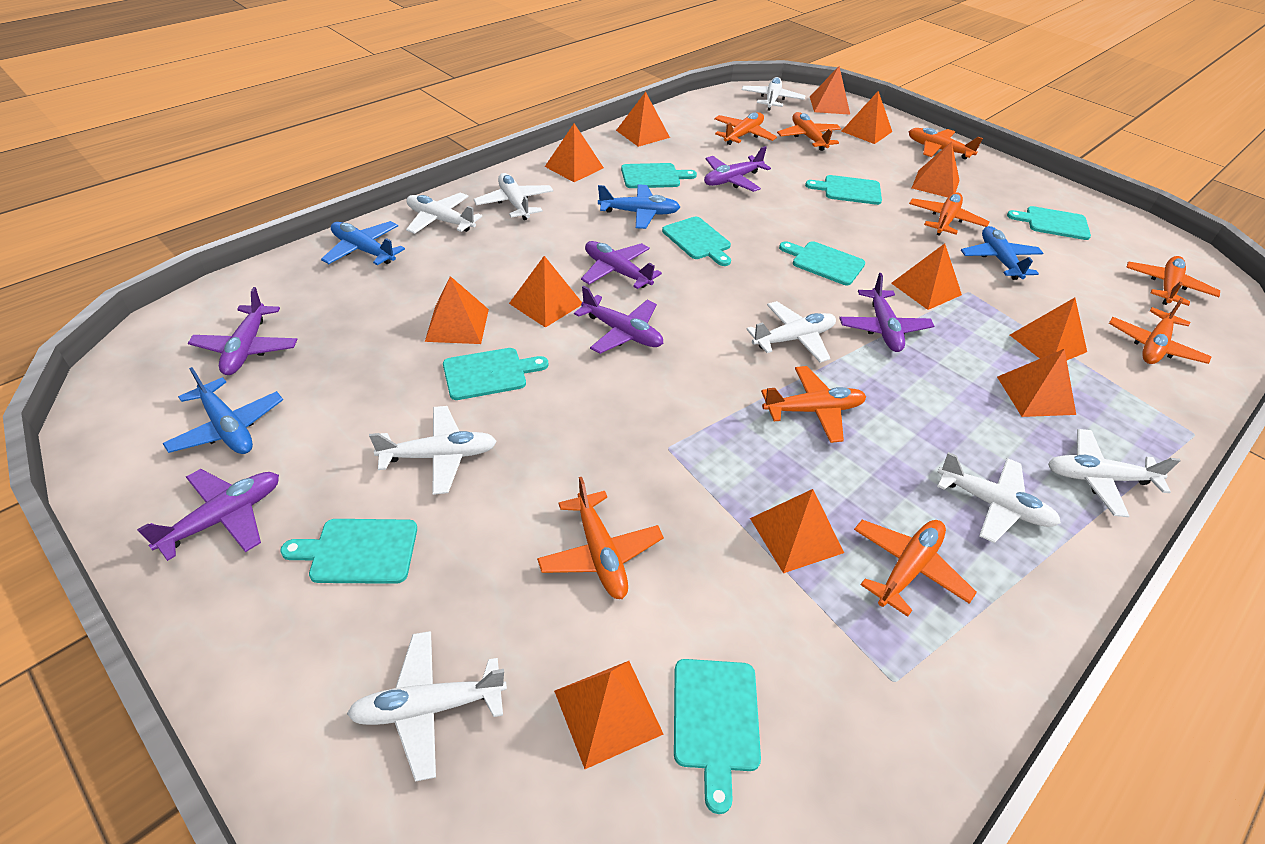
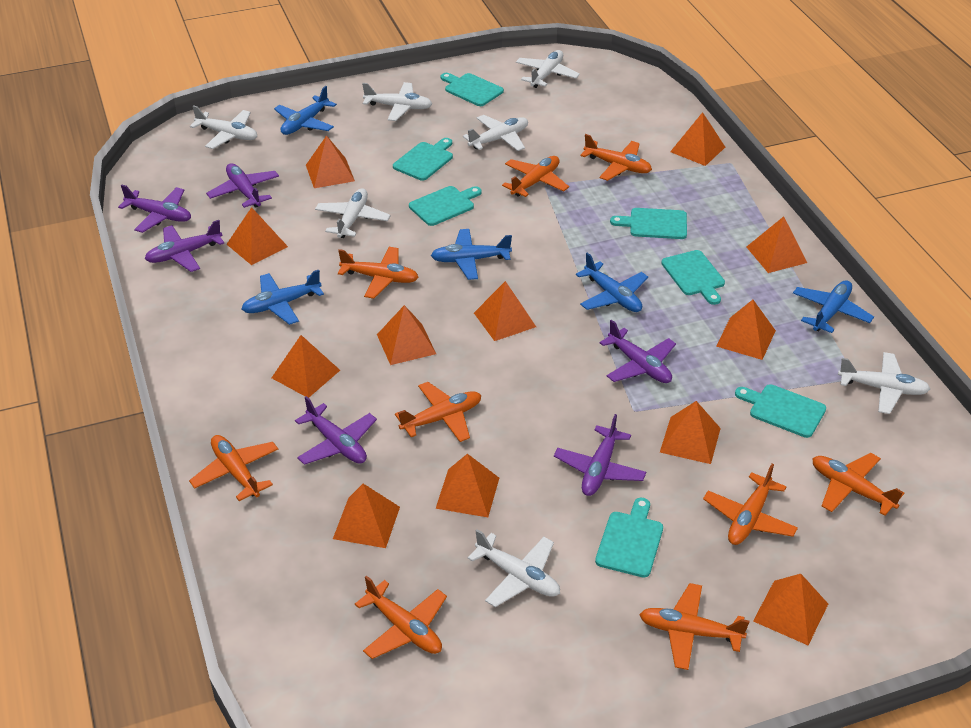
blue plane: [162,367,283,454] [321,221,405,265] [598,184,680,229] [961,226,1043,280] = 4 -> [242,270,324,325] [274,86,337,135] [431,229,512,280] [576,252,648,312] [793,280,874,333] = 5
turquoise cutting board: [280,519,417,584] [443,348,548,400] [621,163,697,188] [662,217,731,266] [674,659,761,814] [779,241,865,285] [805,175,882,205] [1007,206,1091,240] = 8 -> [393,138,453,181] [409,186,482,226] [441,73,504,106] [595,498,663,578] [610,208,687,239] [661,250,725,305] [735,384,826,438] = 7
white plane: [347,631,507,782] [369,406,497,495] [406,192,482,234] [473,173,553,220] [742,77,805,111] [746,301,836,363] [937,452,1061,543] [1048,429,1181,517] = 8 -> [190,105,257,149] [315,188,391,238] [362,82,432,121] [463,115,528,151] [468,529,560,607] [516,50,580,88] [838,352,930,414] = 7

